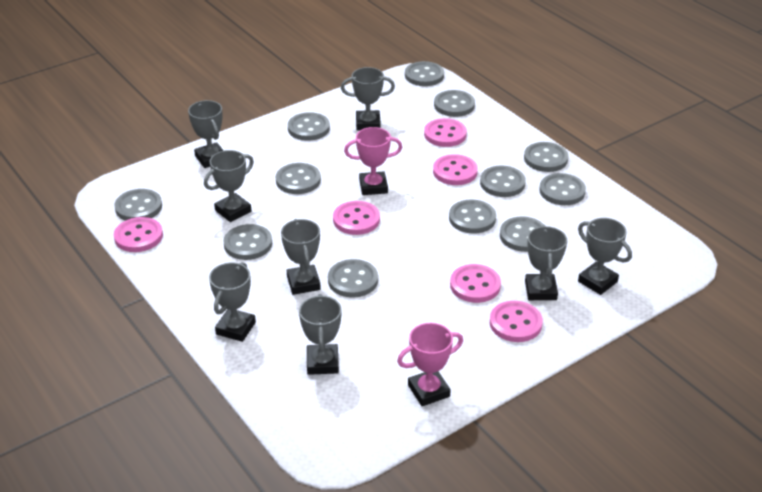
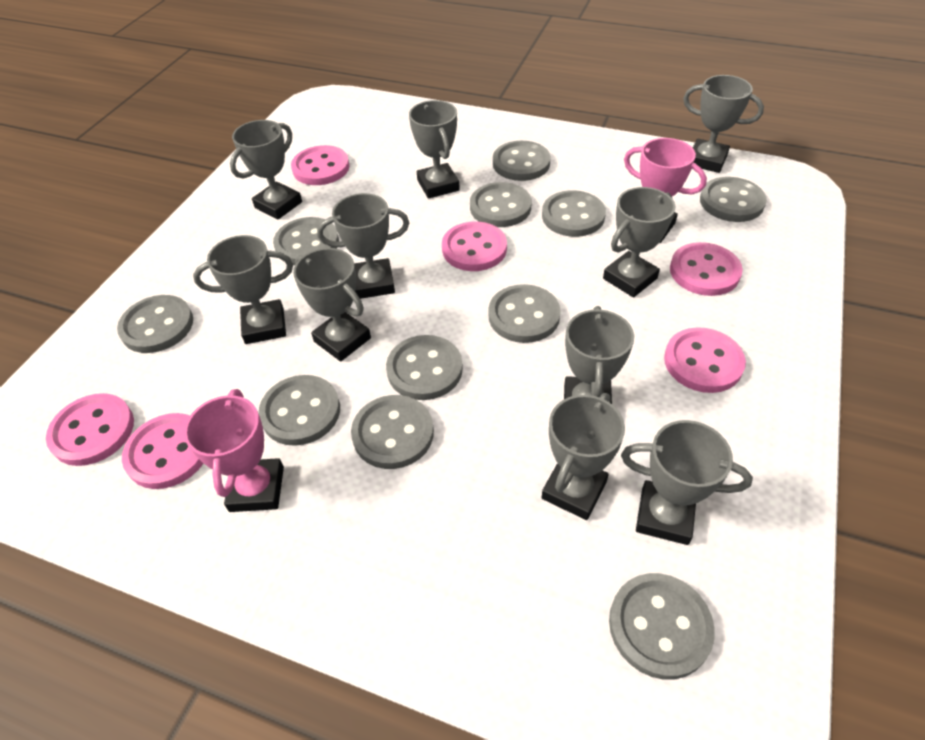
grey button: [114,189,162,221] [223,224,272,260] [276,163,321,194] [288,112,330,141] [328,259,378,298] [405,61,444,86] [434,90,475,117] [449,200,496,234] [480,165,526,197] [500,217,545,252] [524,142,568,172] [539,173,586,205] = 12 -> [117,295,193,353] [259,375,340,446] [273,217,339,265] [351,395,434,469] [386,335,463,400] [470,182,532,227] [488,284,561,343] [493,141,551,181] [542,190,606,237] [609,573,715,680] [700,177,767,222] = 11
grey trophy: [188,100,224,168] [204,150,254,222] [209,262,256,342] [281,219,321,295] [299,294,342,375] [341,67,395,131] [525,225,567,300] [578,218,632,295] = 8 -> [193,235,293,344] [230,120,302,219] [293,248,371,361] [317,193,409,299] [409,100,460,199] [542,393,625,520] [564,306,634,404] [603,187,675,297] [621,420,753,545] [683,75,764,173] = 10

